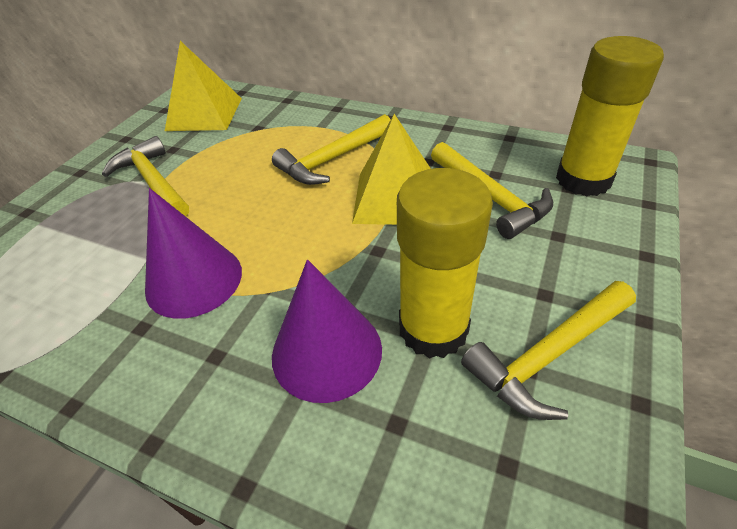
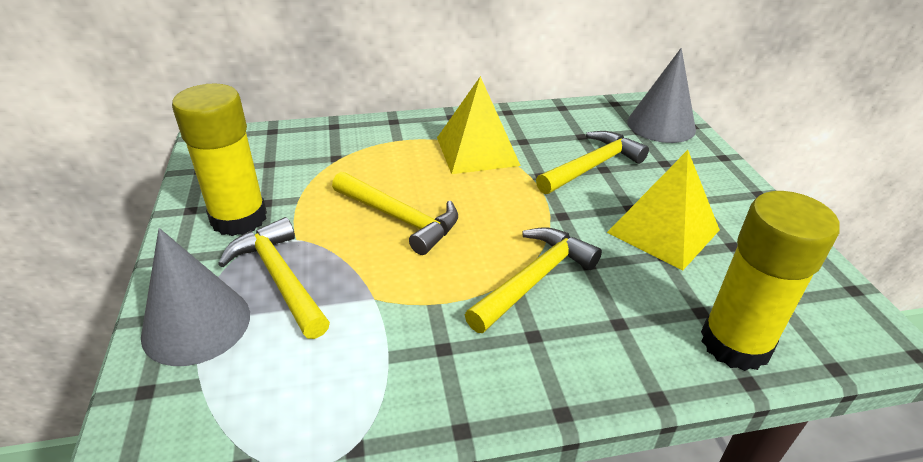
grey cone: none = 0 -> [141,228,250,366] [627,48,696,143] = 2
purple cone: [145,188,242,319] [272,260,382,403] = 2 -> none = 0

